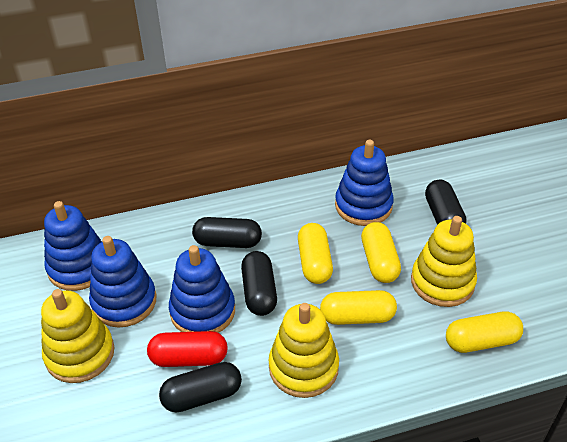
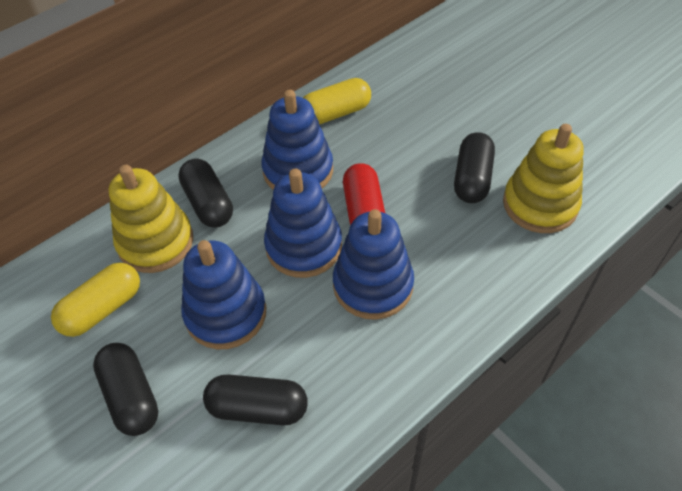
yellow capsule: [298,223,333,284] [320,290,397,325] [361,222,401,283] [446,311,523,353] = 4 -> [51,263,140,337] [303,78,371,124] = 2
yellow stacking toy: [41,289,114,383] [269,303,339,398] [411,216,477,307] = 3 -> [109,165,193,273] [503,124,584,233] = 2

